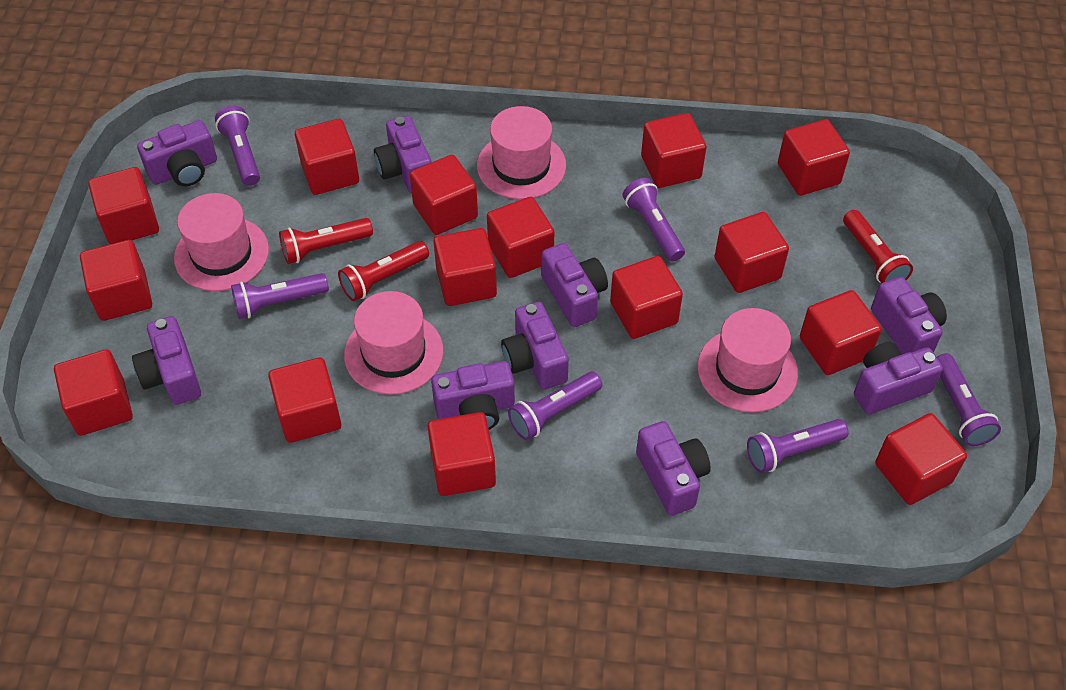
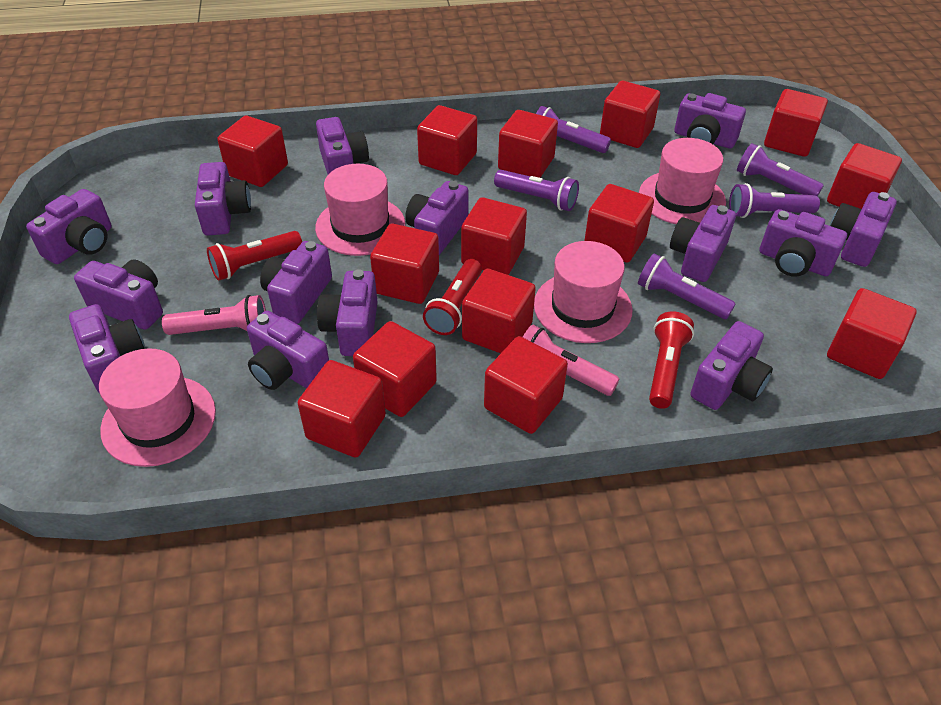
pink flashlight: none = 0 -> [162,295,266,335] [523,325,619,396] = 2
purple camera: [132,316,201,405] [137,120,217,187] [374,116,432,193] [431,361,515,430] [501,302,569,390] [541,243,608,327] [636,421,711,516] [854,342,943,414] [871,277,947,354] = 9 -> [26,189,112,264] [69,304,145,394] [74,260,163,330] [195,162,251,236] [247,311,329,390] [260,241,332,324] [316,117,369,174] [317,269,378,356] [405,181,469,255] [670,205,736,282] [675,93,746,148] [690,321,773,410] [760,209,847,277] [830,192,897,267] = 14
purple flashlight: [215,106,260,186] [231,273,329,319] [508,372,602,440] [623,178,685,262] [747,419,849,473] [937,353,1001,446] = 6 -> [494,170,579,211] [536,106,611,153] [638,253,735,319] [729,183,820,218] [737,143,824,197] = 5
red cube: [54,349,133,436] [80,240,152,321] [88,167,159,244] [268,357,341,443] [295,119,359,195] [410,155,478,235] [428,412,496,496] [434,228,497,306] [487,197,554,278] [610,256,683,339] [641,113,706,188] [715,212,789,293] [778,119,850,196] [800,290,882,375] [875,413,967,505] = 15 -> [217,116,288,187] [298,360,386,457] [353,321,437,417] [370,224,439,304] [417,105,477,175] [461,197,527,275] [462,269,536,353] [484,336,568,434] [498,110,558,178] [584,184,654,263] [600,81,660,148] [764,89,828,157] [827,143,902,209] [827,288,917,379] = 14

